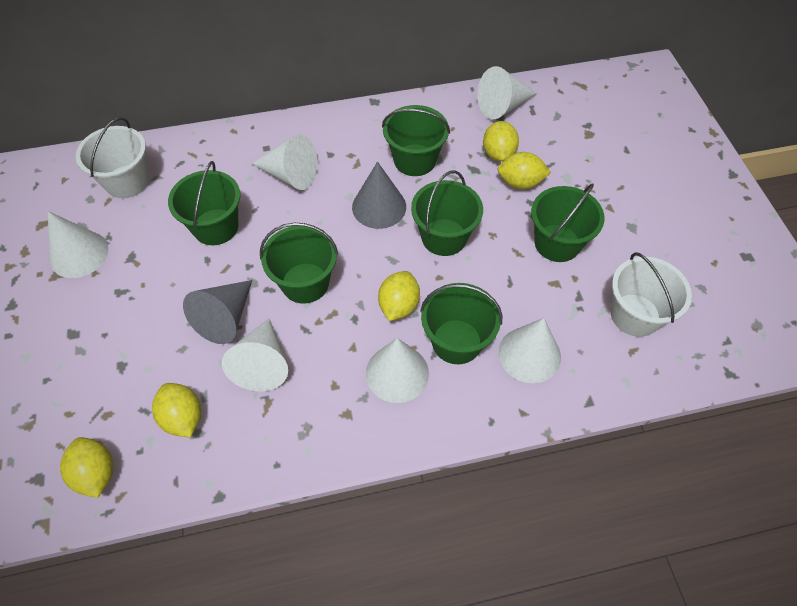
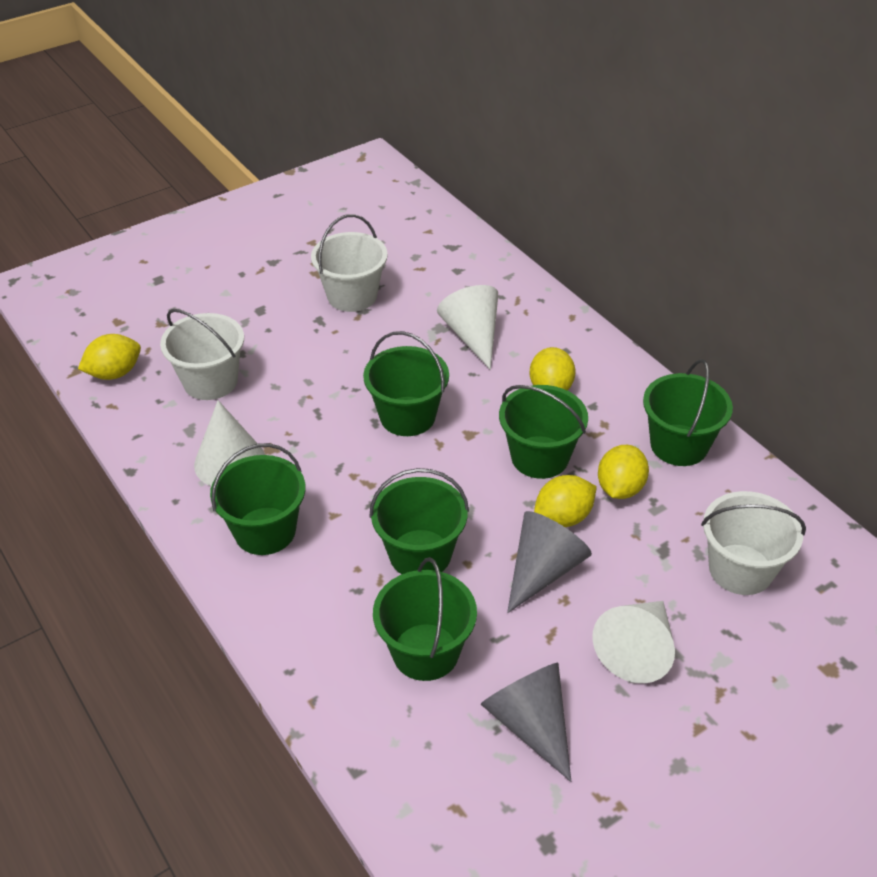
white bucket: [76,117,149,198] [611,252,692,337] = 2 -> [160,309,244,400] [311,214,388,312] [701,491,806,595] = 3
white cone: [48,211,108,278] [222,319,288,391] [252,134,318,190] [366,338,429,403] [477,66,537,119] [498,318,561,383] = 6 -> [194,400,265,486] [437,285,498,370] [592,601,675,683] = 3
yellow lemon: [60,437,114,498] [152,383,201,438] [378,271,420,321] [483,121,519,162] [498,152,551,189] = 5 -> [78,334,141,380] [529,347,576,391] [534,475,597,527] [598,445,649,499] = 4

